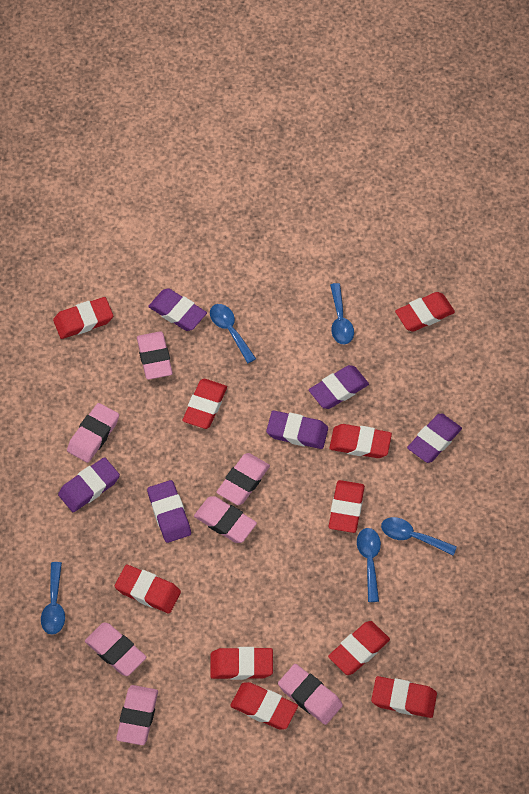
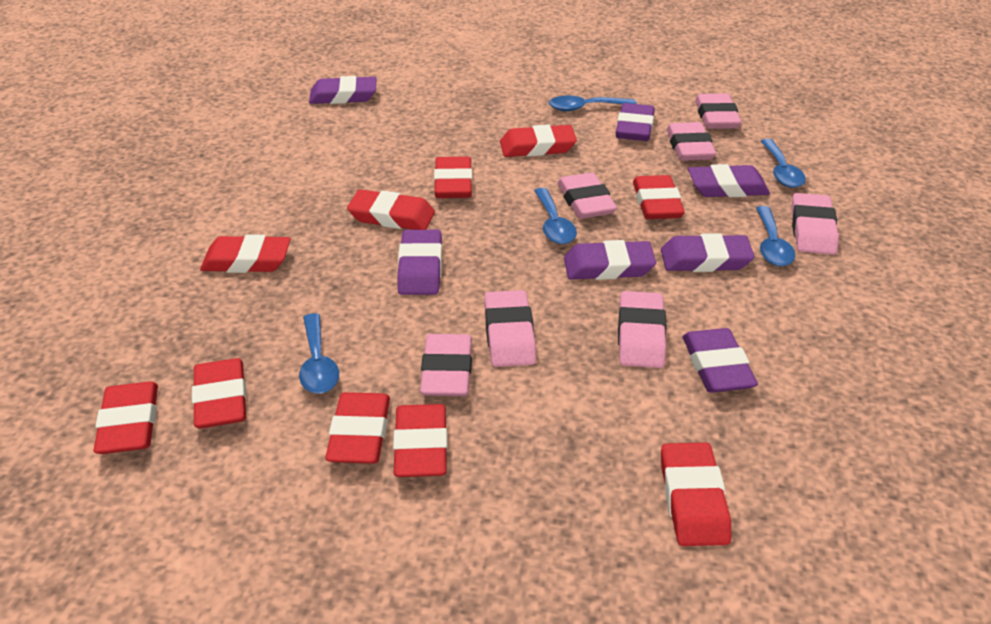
purple eraser: [58,457,120,512] [147,480,191,543] [148,288,207,331] [266,411,328,449] [309,365,369,409] [407,413,462,463] = 6 -> [309,76,376,104] [397,230,442,295] [564,240,656,280] [616,103,655,141] [661,233,755,272] [683,328,758,393] [688,164,770,197] = 7

